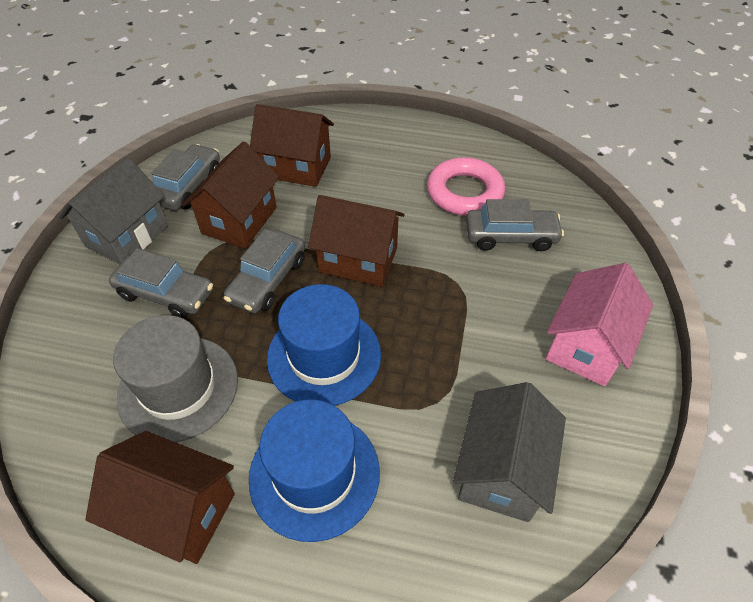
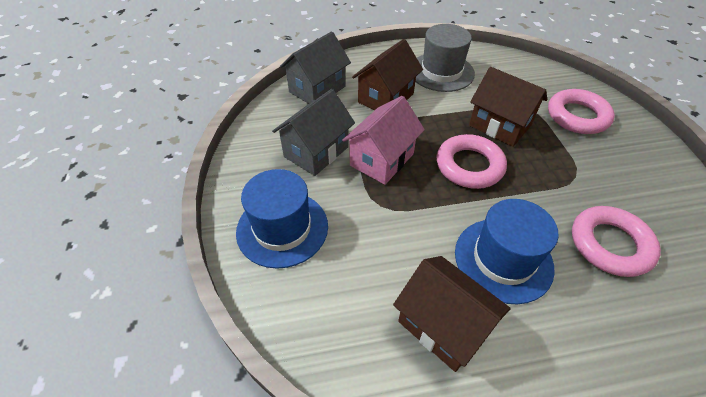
brown house: [85,431,235,564] [182,141,279,248] [250,104,334,187] [308,195,405,287] = 4 -> [352,39,423,110] [393,256,511,372] [469,67,547,147] = 3
grey car: [109,248,213,318] [152,144,220,210] [223,229,305,313] [466,199,564,251] = 4 -> none = 0
pink ring: [427,157,505,216] = 1 -> [436,134,507,189] [548,89,615,134] [572,206,661,277] = 3

